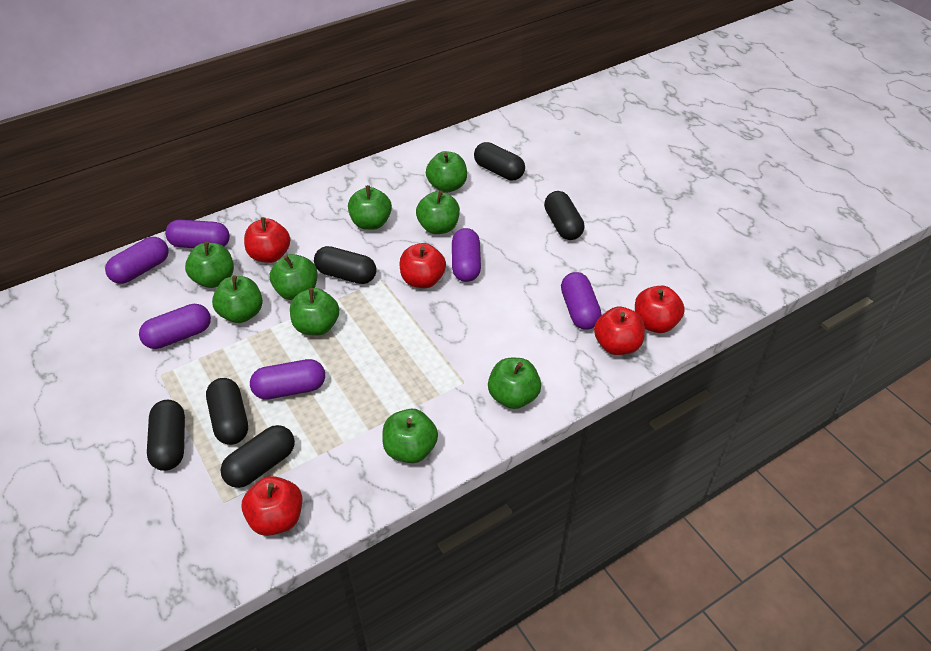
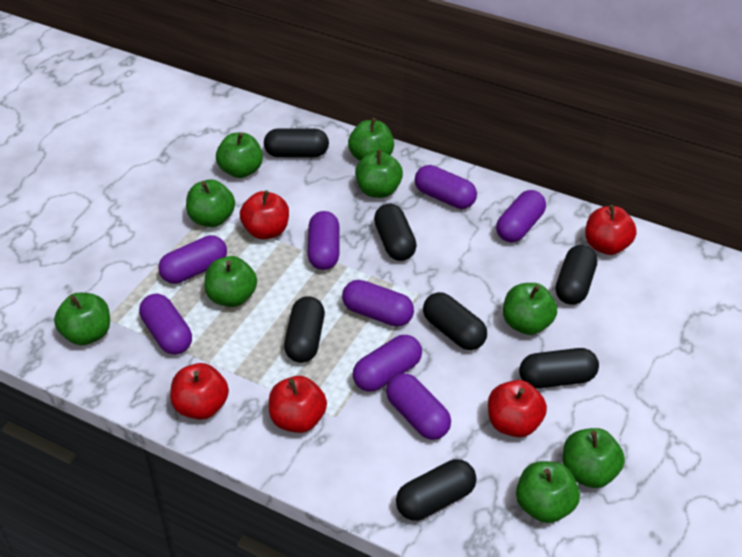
black capsule: [147,400,185,471] [206,378,248,445] [220,425,295,488] [314,246,376,284] [474,142,525,181] [544,191,584,240] = 6 -> [264,128,329,157] [284,296,325,363] [374,204,417,261] [396,459,476,521] [423,292,487,350] [519,348,599,388] [556,245,597,305] = 7
purple capsule: [105,237,169,284] [139,304,211,349] [165,220,230,248] [250,359,325,400] [452,228,481,282] [561,272,601,330] = 6 -> [139,294,192,355] [158,235,227,284] [308,211,340,270] [342,280,414,327] [353,335,422,392] [386,373,451,440] [415,165,477,209] [496,190,546,242] = 8

